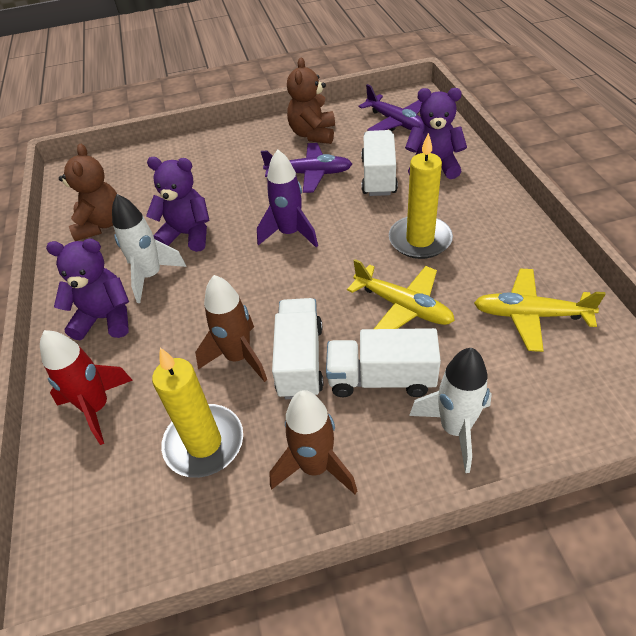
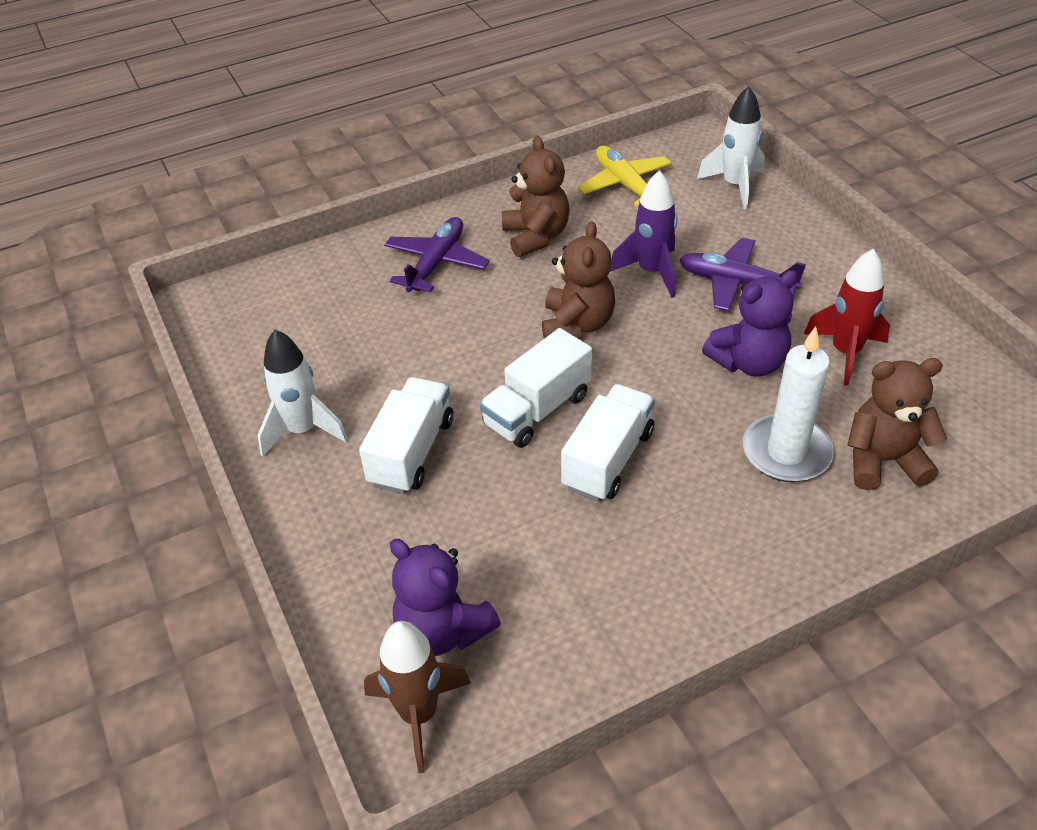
brown rocket: [195,275,267,382] [269,390,357,494] = 2 -> [364,621,471,773] = 1
brown teddy bear: [59,144,117,241] [287,58,335,144] = 2 -> [502,136,570,257] [542,221,615,339] [847,358,947,490] = 3
purple teddy bear: [46,239,129,340] [146,157,209,252] [405,88,467,179] = 3 -> [390,539,501,656] [702,270,798,377] = 2
white candle: none = 0 -> [742,326,834,482] = 1
yellow candle: [152,348,243,478] [389,132,453,259] = 2 -> none = 0
yellow plane: [347,259,455,329] [474,269,605,352] = 2 -> [578,146,672,208] = 1

